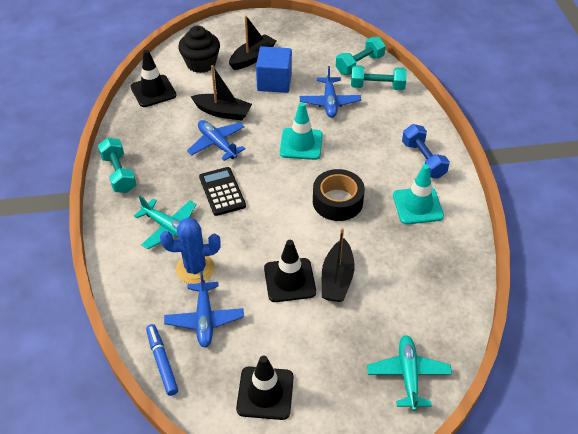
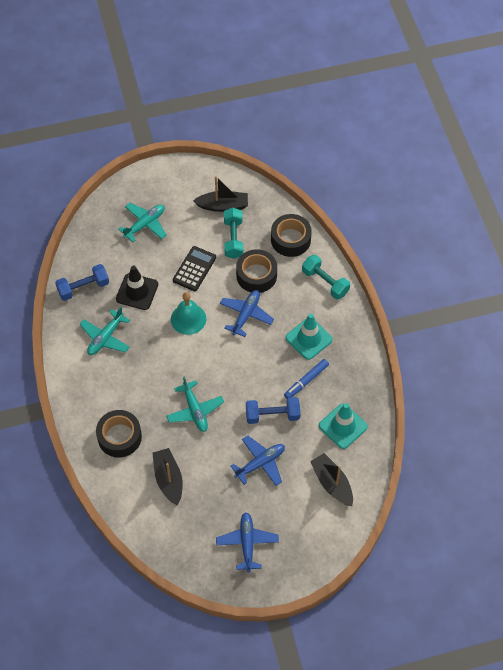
black cupcake: [178,26,220,73] = 1 -> none = 0
black tape: [313,169,365,221] = 1 -> [96,410,142,458] [236,249,277,293] [271,214,312,257] = 3
black traffic cone: [131,50,177,107] [236,355,294,420] [264,240,316,302] = 3 -> [116,266,158,310] = 1
blue cactus: [160,218,221,284] = 1 -> none = 0
blue cube: [256,47,292,93] = 1 -> none = 0
blue dumbbell: [402,124,450,179] = 1 -> [55,264,109,301] [246,397,300,424] = 2
turquoise bell: none = 0 -> [171,292,206,335] = 1
turquoise dumbbell: [98,138,136,193] [336,37,386,75] [351,65,407,90] = 3 -> [224,208,244,259] [302,255,350,299] = 2
turquoise plane: [134,196,196,249] [367,335,452,411] = 2 -> [79,307,130,355] [119,203,166,242] [166,377,224,432] = 3

